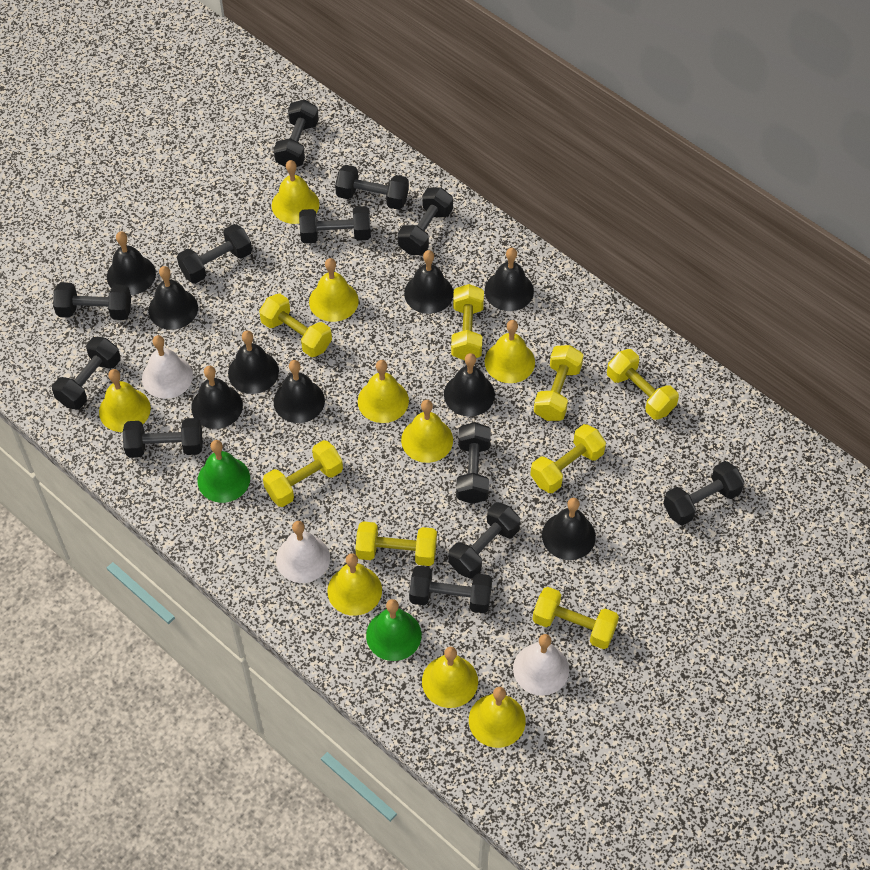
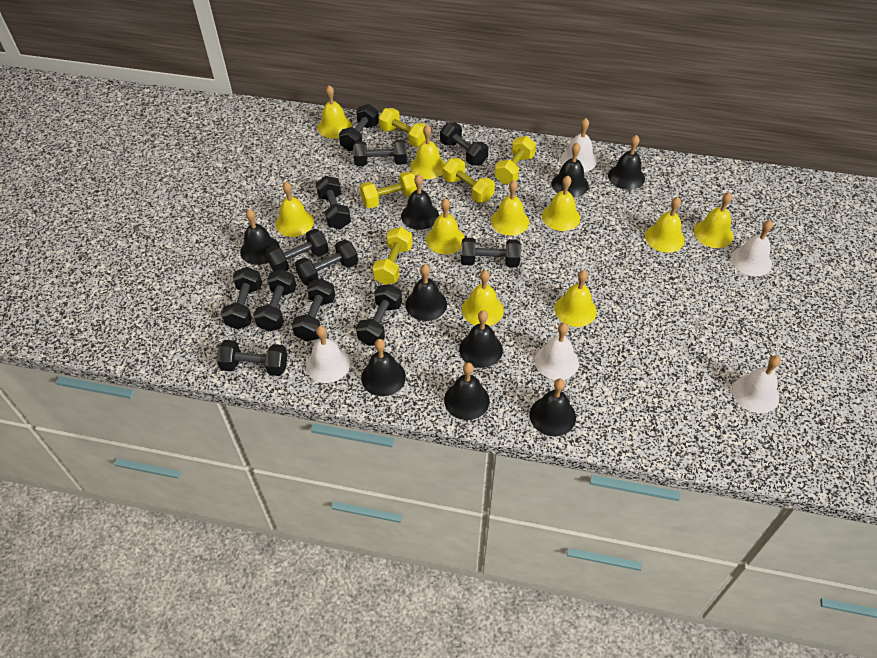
green bell: [197,440,250,503] [366,599,422,661] = 2 -> none = 0
white bell: [142,335,193,399] [276,521,330,583] [513,634,569,696] = 3 -> [306,326,350,383] [535,323,579,380] [561,118,597,172] [731,220,773,276] [733,355,781,413] = 5
yellow bell: [99,369,151,432] [272,160,319,224] [309,258,359,322] [327,553,382,616] [358,360,409,423] [401,400,453,463] [422,647,478,708] [469,687,526,748] [485,320,535,383] = 9 -> [276,182,314,237] [318,85,352,138] [410,125,446,179] [426,198,465,254] [462,270,504,326] [491,180,529,236] [542,176,580,231] [555,270,597,327] [645,197,685,253] [694,192,733,248] = 10
yellow dumbbell: [259,293,332,357] [263,440,343,507] [355,521,437,566] [451,284,484,360] [530,424,606,493] [533,587,619,649] [534,345,584,421] [607,349,679,420] = 8 -> [360,171,417,208] [372,227,413,285] [379,108,426,147] [443,158,495,203] [495,136,536,184] = 5

